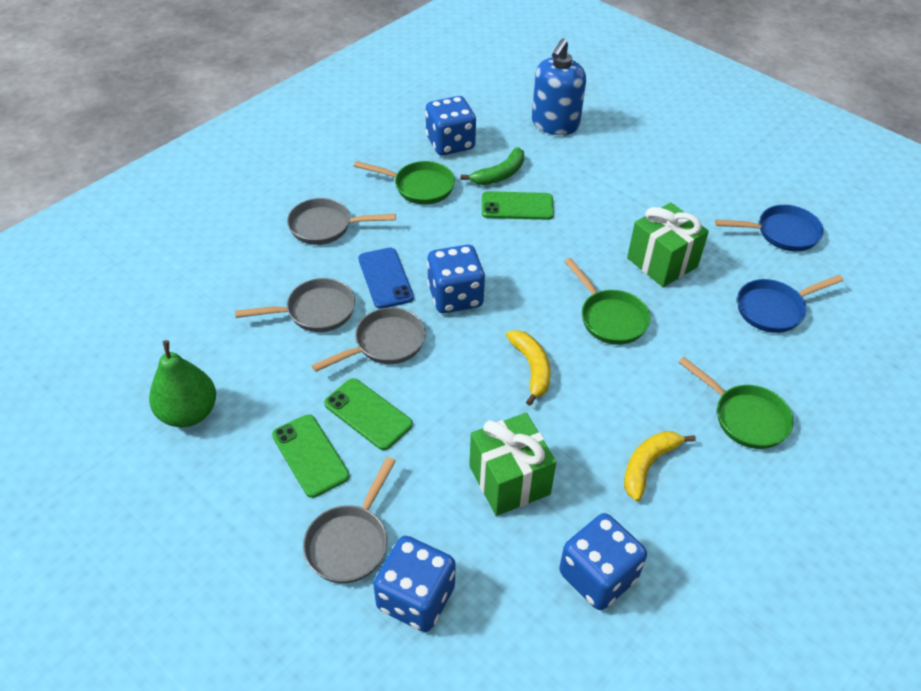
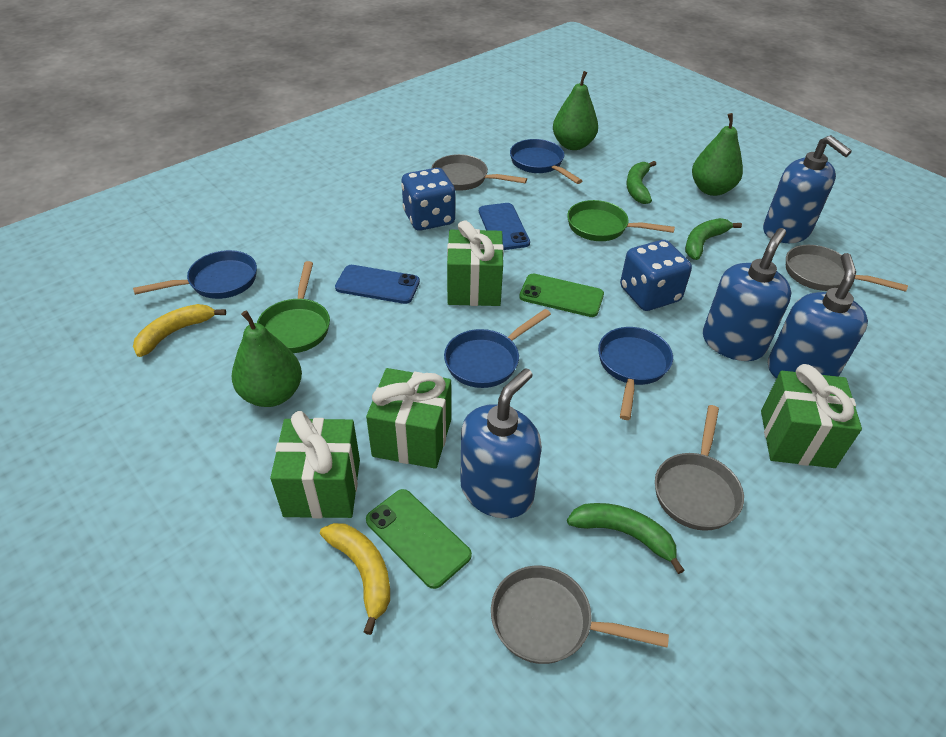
blue dice: [373,536,456,632] [426,96,476,155] [427,245,485,313] [559,513,647,610] = 4 -> [401,168,455,231] [620,240,692,311] = 2
blue pan: [715,205,824,252] [738,275,844,333] = 2 -> [133,250,257,299] [444,309,551,388] [510,139,582,184] [598,327,673,420] = 4
blue phone: [359,248,414,309] = 1 -> [335,265,420,304] [479,203,530,250] = 2
blue soap dispenser: [532,39,586,135] = 1 -> [460,368,542,519] [703,228,791,361] [763,135,852,243] [768,253,868,379] = 4
green banana: [461,147,524,185] = 1 -> [567,503,685,574] [626,161,656,204] [685,218,742,260] = 3
green gift: [469,413,556,516] [627,202,709,287] = 2 -> [270,411,360,518] [366,368,451,469] [447,220,504,306] [761,364,862,468] = 4
green pan: [354,161,455,205] [564,258,650,345] [678,357,794,449] = 3 -> [257,261,330,353] [567,200,675,241] = 2
green pear: [149,340,216,427] = 1 -> [232,310,302,407] [553,71,598,150] [692,113,743,196] = 3
green phone: [272,414,350,498] [324,378,413,450] [482,191,554,220] = 3 -> [366,489,472,589] [519,274,604,317] = 2

